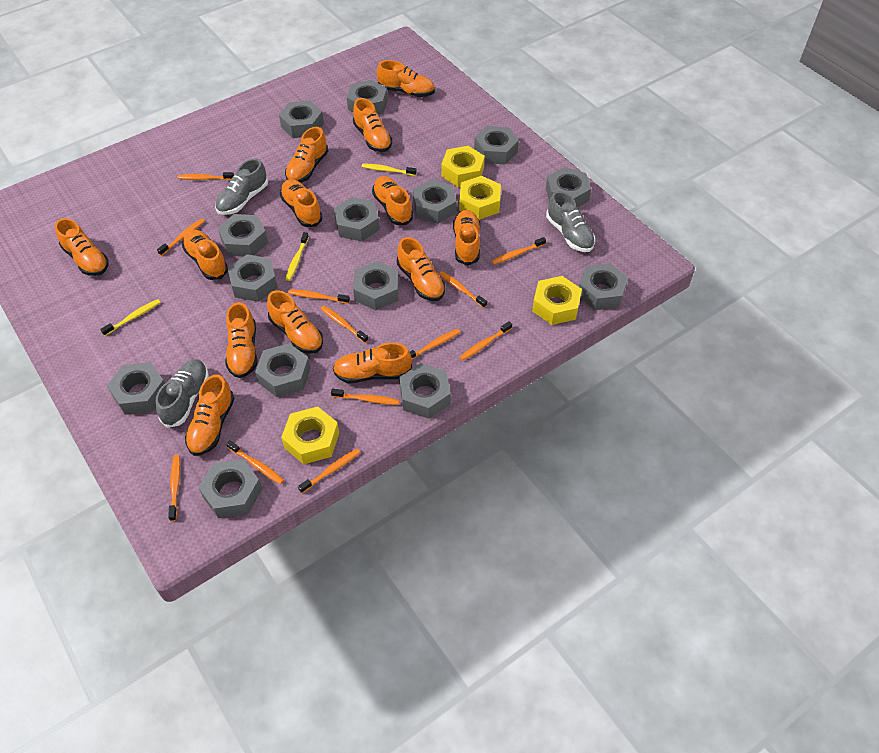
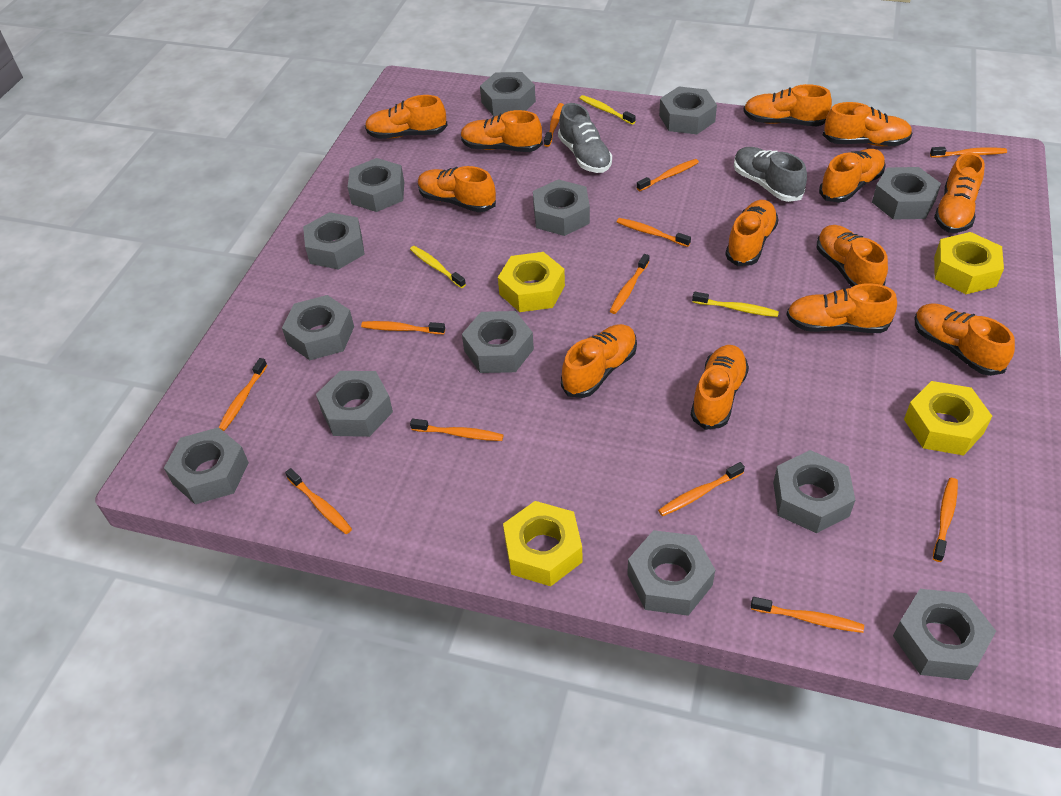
grey nut: [107,362,165,415] [198,459,262,518] [218,214,268,257] [228,254,278,302] [255,343,311,397] [279,100,324,138] [334,197,380,242] [347,80,387,115] [353,261,399,310] [399,363,451,419] [413,180,457,224] [474,126,519,165] [546,167,591,207] [579,263,628,310] = 14 -> [164,427,249,504] [282,295,354,360] [303,212,365,270] [316,371,393,437] [348,158,404,212] [462,311,534,373] [480,72,536,116] [533,179,590,236] [627,530,715,616] [659,87,717,134] [773,450,855,533] [872,167,941,220] [893,589,996,680] = 13
grey shoe: [156,359,209,428] [215,158,268,215] [546,191,595,252] = 3 -> [558,103,612,173] [734,147,807,202] = 2

